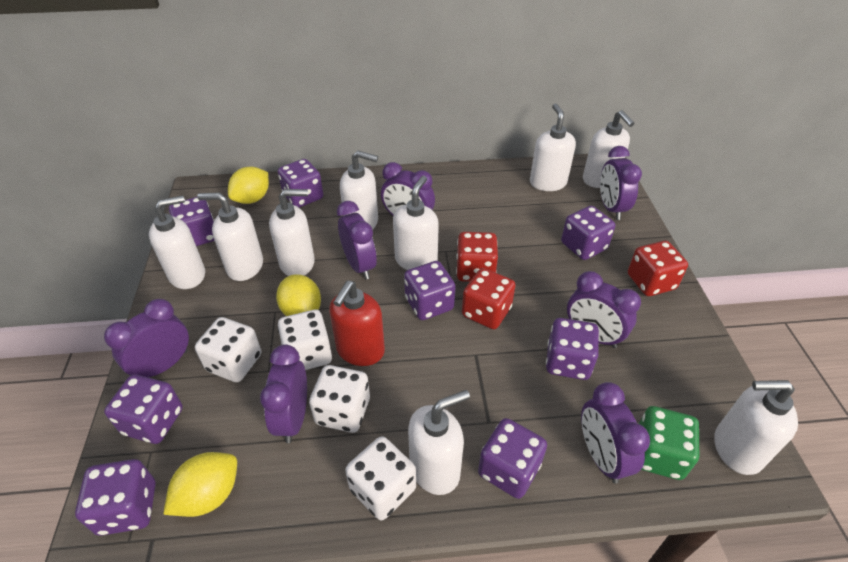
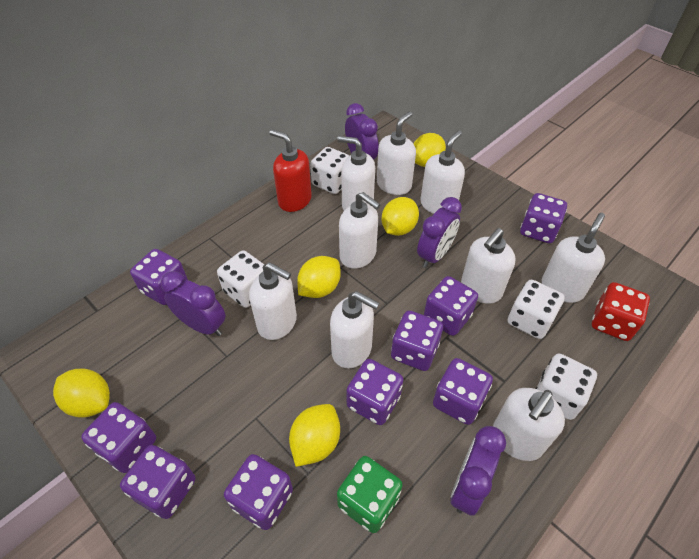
purple clock: [104,299,189,377] [260,344,307,443] [337,201,377,280] [381,162,435,216] [567,271,641,348] [581,382,650,484] [600,146,642,220] = 7 -> [161,271,226,336] [345,103,379,160] [417,197,462,268] [451,426,506,516] = 4
purple dice: [75,459,156,536] [104,374,183,444] [169,197,214,246] [278,159,323,208] [404,261,456,320] [478,418,547,499] [546,318,599,380] [561,206,615,260] = 8 -> [81,402,156,473] [120,445,195,519] [130,249,188,305] [224,454,293,530] [347,359,403,425] [391,311,443,371] [424,276,478,336] [433,358,493,425] [520,193,567,244] = 9
red dice: [456,232,498,282] [462,268,516,329] [628,241,688,296] = 3 -> [592,282,650,341] = 1
yellow lemon: [163,452,237,517] [228,167,269,204] [276,274,321,316] = 3 -> [53,369,110,418] [289,404,340,467] [297,256,341,298] [381,197,419,236] [414,133,446,167] = 5

